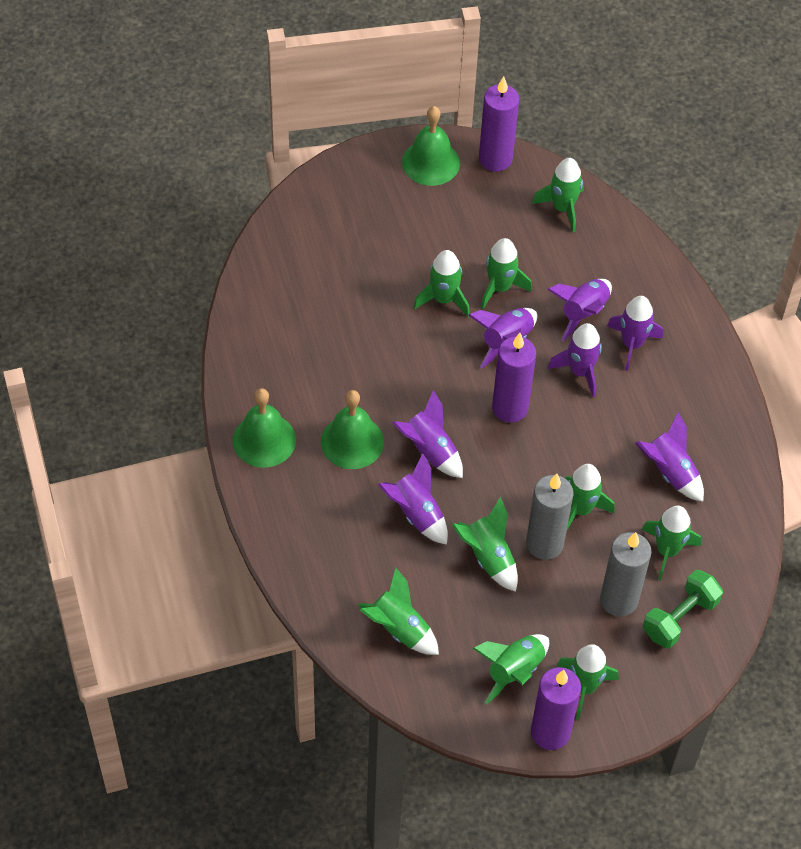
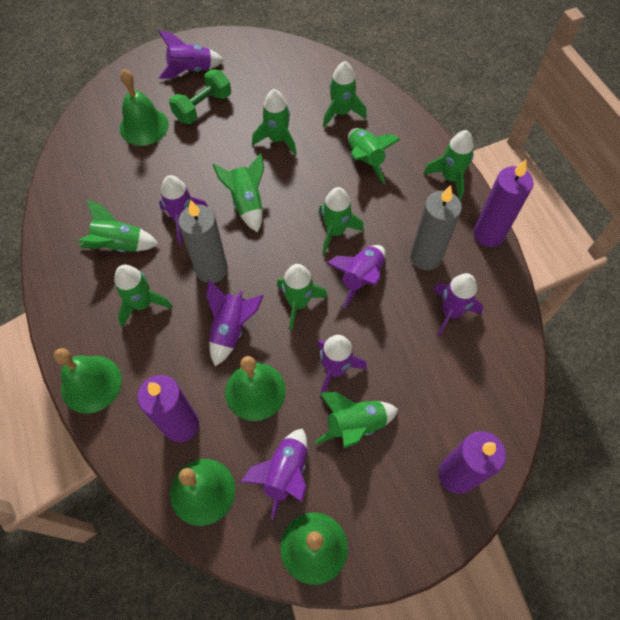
green bell: [233,388,296,468] [321,390,384,469] [402,106,460,186] = 3 -> [54,348,122,414] [120,69,169,146] [170,459,235,526] [225,356,286,421] [280,512,348,585] = 5
green rocket: [358,567,439,655] [414,250,470,317] [451,497,518,592] [472,634,549,704] [481,238,532,309] [532,158,584,232] [557,644,619,720] [565,464,615,530] [642,506,701,581] = 9 -> [78,199,159,252] [114,265,173,327] [213,153,264,232] [252,89,297,155] [277,264,328,331] [314,392,398,448] [319,187,364,254] [323,61,367,128] [348,128,401,184] [424,130,474,200] = 10

